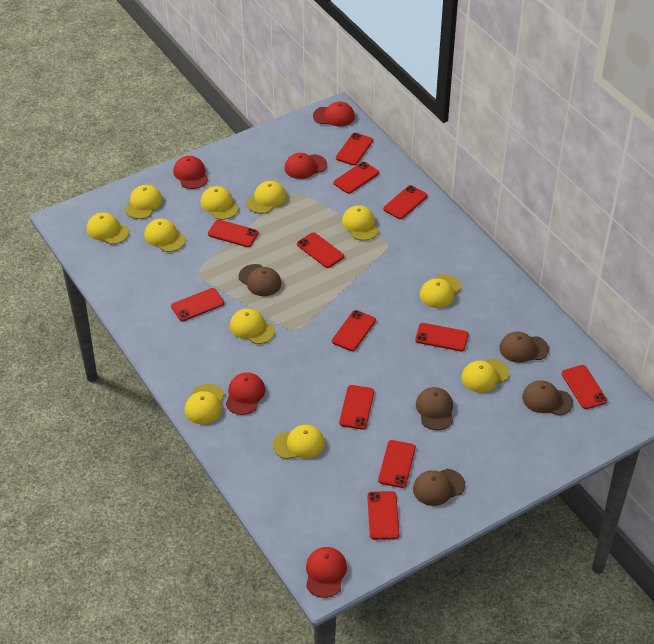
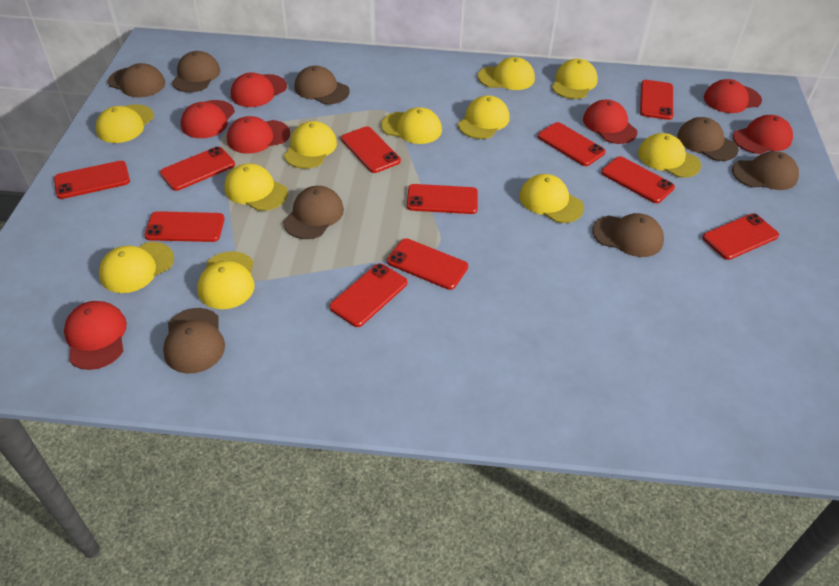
brown cap: [239,264,281,296] [413,469,465,506] [416,387,453,430] [499,331,549,363] [522,380,573,416] = 5 -> [108,63,165,98] [163,308,225,374] [172,51,220,92] [283,186,344,239] [294,66,349,104] [592,213,664,257] [677,117,739,161] [732,151,799,190] = 8
red cap: [173,156,208,189] [226,372,265,415] [285,153,327,179] [306,547,347,598] [313,102,355,126] = 5 -> [64,301,127,370] [181,100,235,138] [227,116,290,154] [231,72,287,107] [583,100,637,144] [704,79,762,113] [733,115,793,154] = 7
red phone: [171,288,224,321] [208,219,259,247] [297,232,344,268] [332,310,376,351] [333,162,379,194] [336,133,373,165] [339,385,374,430] [367,491,399,540] [378,440,416,488] [383,185,427,219] [415,323,469,351] [562,365,607,409] = 12 -> [54,161,130,199] [144,211,224,242] [160,147,235,191] [329,263,407,327] [341,126,401,173] [387,238,468,290] [407,184,478,214] [538,122,606,166] [601,156,675,203] [640,80,673,120] [702,213,779,260] = 11

